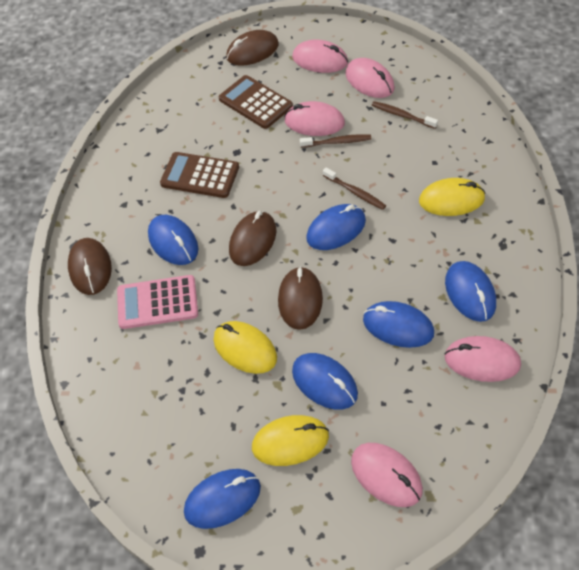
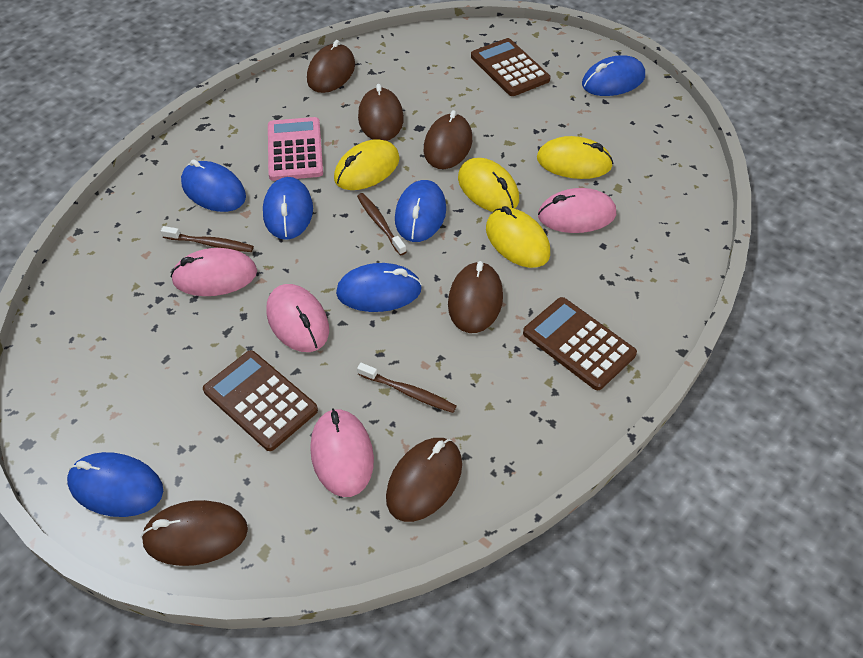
brown calculator: [160,152,239,198] [219,75,293,129] = 2 -> [203,350,318,451] [471,38,550,96] [523,297,637,390] = 3
brown mouse: [68,238,112,295] [226,30,279,66] [229,211,276,266] [278,266,323,330] = 4 -> [141,500,248,566] [307,40,355,93] [358,84,404,141] [386,438,462,522] [424,110,472,169] [448,261,503,333] = 6
pink mouse: [284,101,345,136] [292,40,348,73] [345,58,395,98] [351,443,423,507] [444,336,521,382] = 5 -> [171,248,257,296] [266,284,329,352] [310,408,374,497] [538,188,616,233] = 4
yellow mouse: [214,321,277,374] [252,415,329,466] [419,178,486,216] = 3 -> [334,139,400,190] [458,158,519,212] [486,206,550,268] [537,136,613,179] = 4

